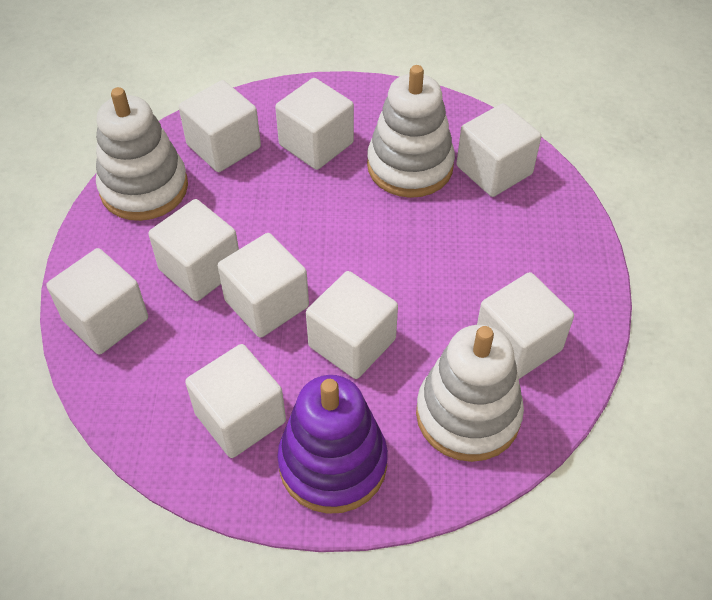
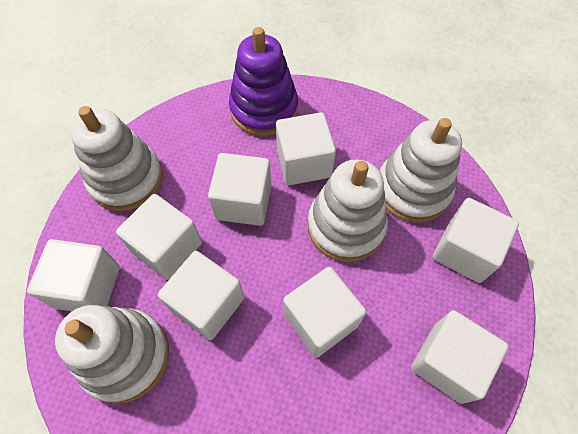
white cube: [46,248,148,355] [148,199,239,301] [179,80,261,172] [185,344,286,458] [218,233,309,338] [275,78,354,170] [306,271,398,379] [457,103,541,197] [477,272,574,379] = 9 -> [27,239,120,311] [116,194,202,280] [158,251,244,340] [208,153,271,226] [276,112,336,185] [283,267,366,357] [411,310,509,404] [433,198,519,283] = 8
white stacking toy: [96,87,188,221] [367,65,455,198] [416,325,524,462] = 3 -> [55,305,169,403] [70,106,163,211] [308,159,388,262] [380,118,462,223] = 4

